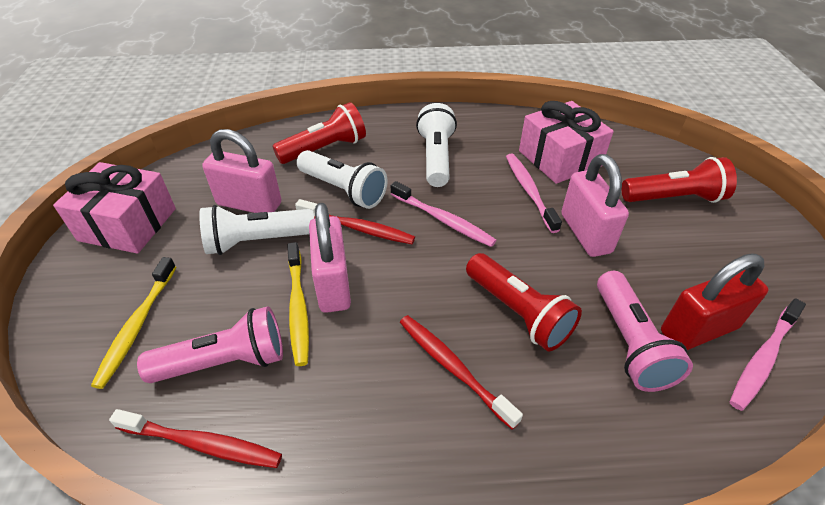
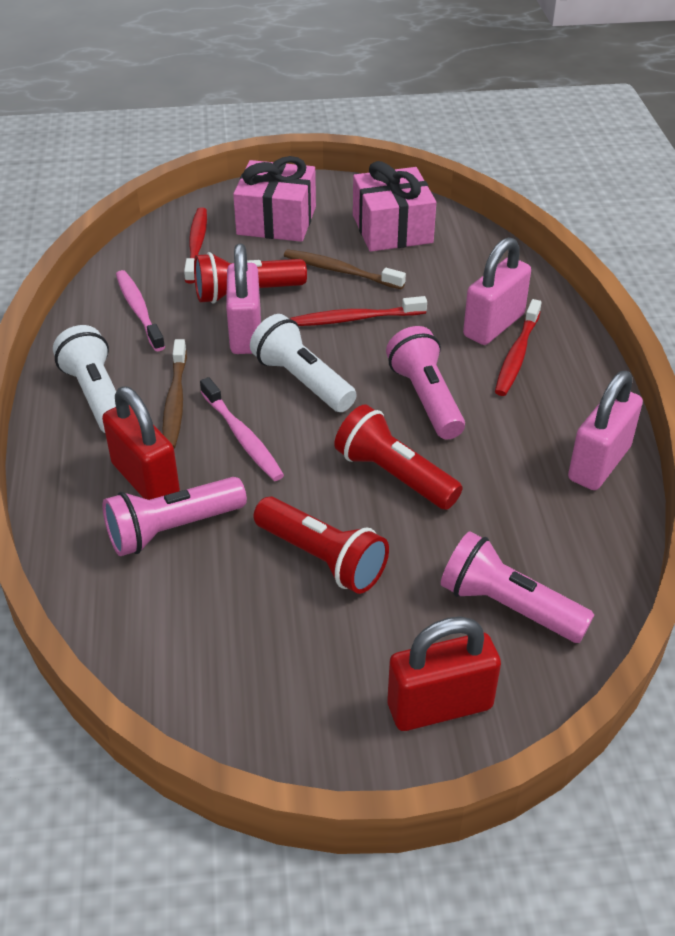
brown toothbrush: none = 0 -> [162,339,187,449] [284,249,406,289] = 2
pink flashlight: [137,306,283,383] [597,271,693,392] = 2 -> [103,477,247,556] [386,326,465,439] [441,531,594,643] = 3
pink toothbrush: [391,181,497,247] [506,153,562,233] [730,298,806,411] = 3 -> [116,270,165,351] [200,377,284,481] = 2
red padlock: [661,253,769,350] = 1 -> [102,386,180,500] [387,616,501,731] = 2
white flashlight: [199,205,314,255] [297,150,388,209] [416,103,457,187] = 3 -> [53,325,116,433] [250,314,357,412] = 2
yellow toothbrush: [91,257,176,389] [287,242,309,366] = 2 -> none = 0

